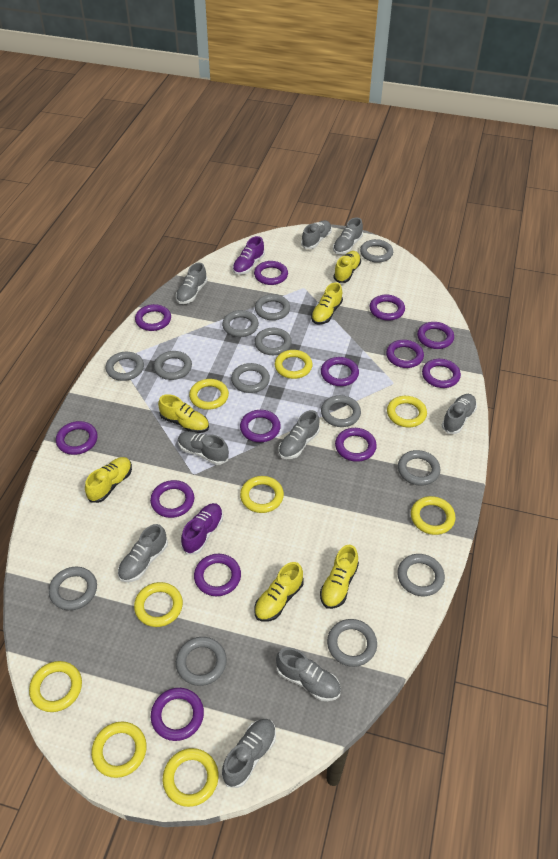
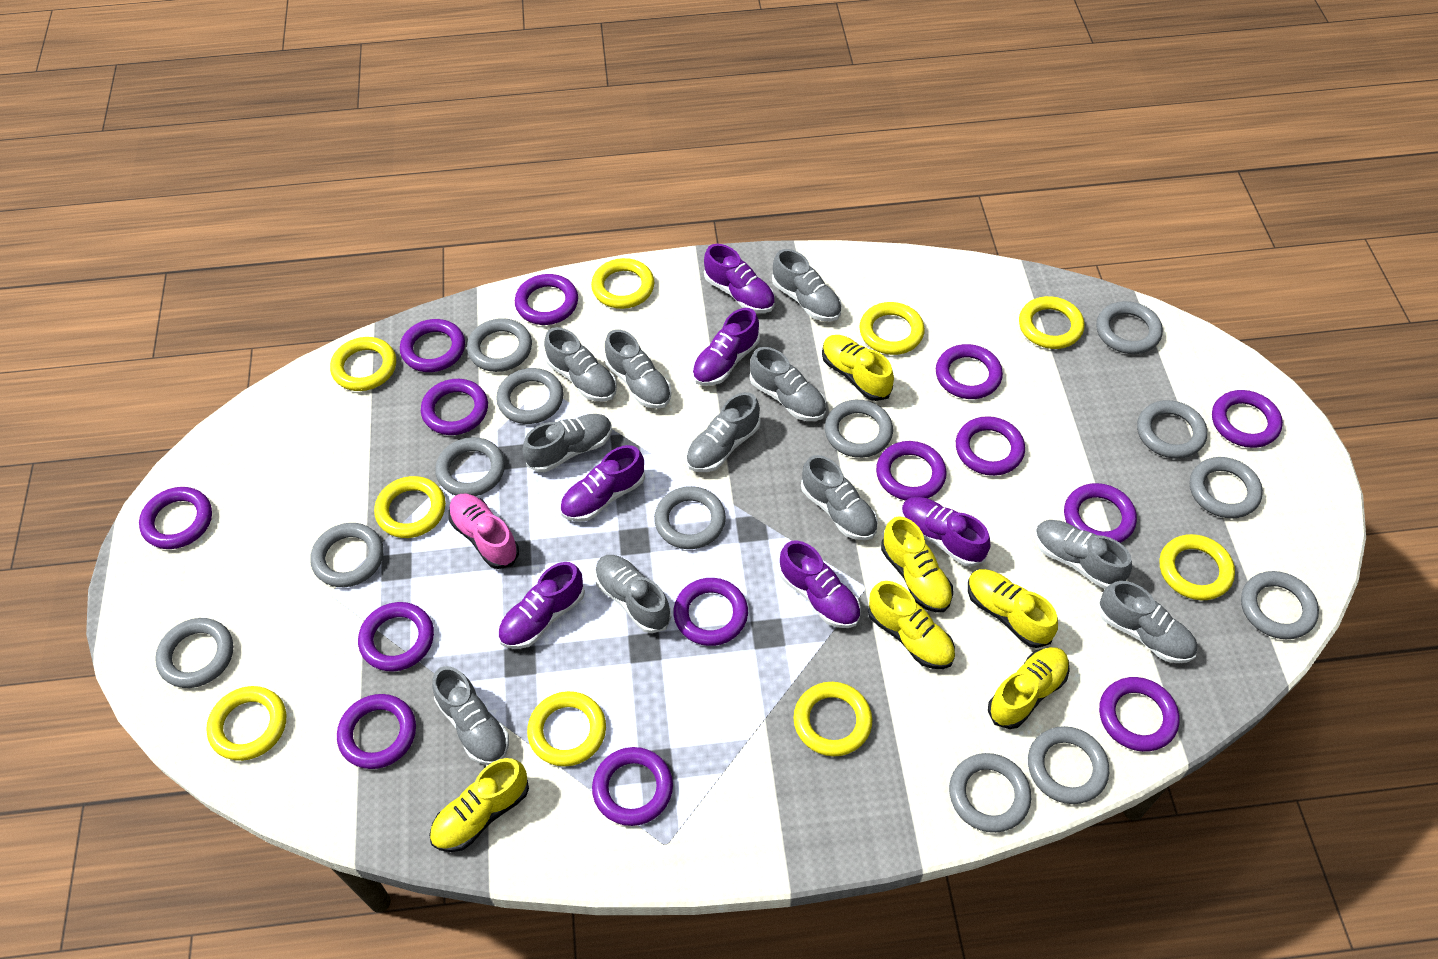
grey shoe: [118,524,168,582] [176,263,208,304] [178,431,229,465] [222,719,276,788] [276,648,341,701] [278,410,320,459] [301,220,332,249] [333,217,363,254] [442,394,477,434] = 9 -> [432,666,509,765] [522,414,612,472] [544,327,617,401] [595,555,672,633] [605,329,672,409] [686,392,760,472] [750,347,826,421] [772,249,842,322] [801,455,878,540] [1035,520,1132,589] [1099,581,1197,663] = 11
pink shoe: none = 0 -> [448,494,519,569] = 1
purple ring: [56,421,98,455] [135,304,171,331] [150,480,194,518] [151,688,204,741] [194,554,241,596] [240,410,281,442] [254,261,288,285] [321,357,359,386] [335,428,377,462] [370,295,405,321] [386,340,424,368] [417,322,454,349] [422,359,461,388] = 13 -> [139,487,212,549] [337,694,416,769] [358,602,434,672] [400,319,465,372] [421,379,488,435] [515,274,578,325] [592,747,673,826] [673,578,748,646] [876,441,947,501] [936,344,1003,399] [956,416,1025,476] [1064,483,1137,543] [1099,677,1180,752] [1212,390,1283,448] = 14
purple shoe: [181,503,223,555] [233,236,265,275] = 2 -> [498,562,585,649] [560,445,645,522] [692,308,760,386] [704,244,775,313] [779,540,861,628] [901,497,990,567] = 6

